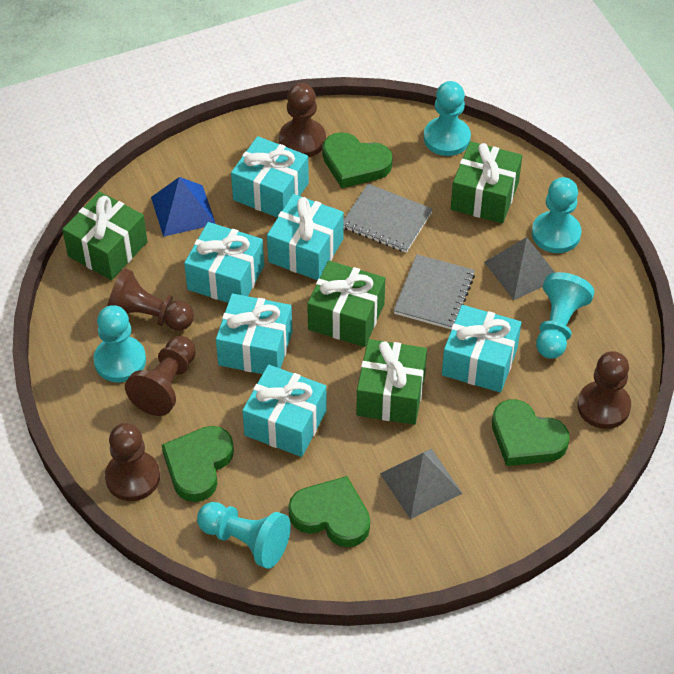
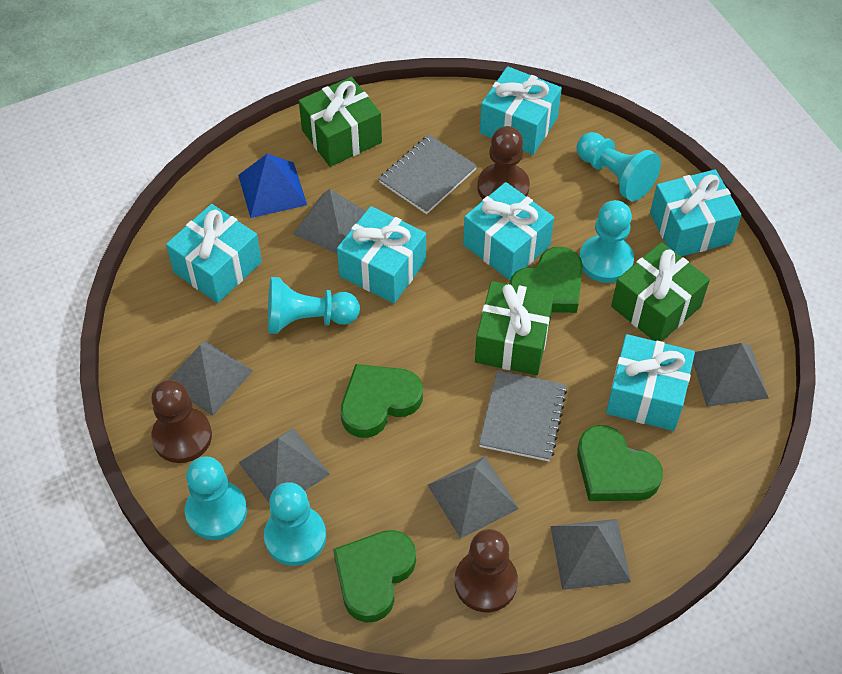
brown pawn: [105,423,160,501] [107,268,194,331] [125,336,196,416] [279,83,326,157] [577,351,631,429] = 5 -> [151,380,212,463] [455,529,518,612] [477,126,530,199] = 3
green gift: [62,191,148,280] [307,261,385,347] [356,339,427,425] [451,141,522,223] = 4 -> [299,77,382,167] [475,281,554,375] [611,242,710,342] = 3
grey pyramid: [380,449,463,519] [484,237,555,300] = 2 -> [168,341,253,416] [238,428,330,502] [293,189,366,253] [428,456,519,539] [550,519,631,590] [693,343,769,407] = 6

